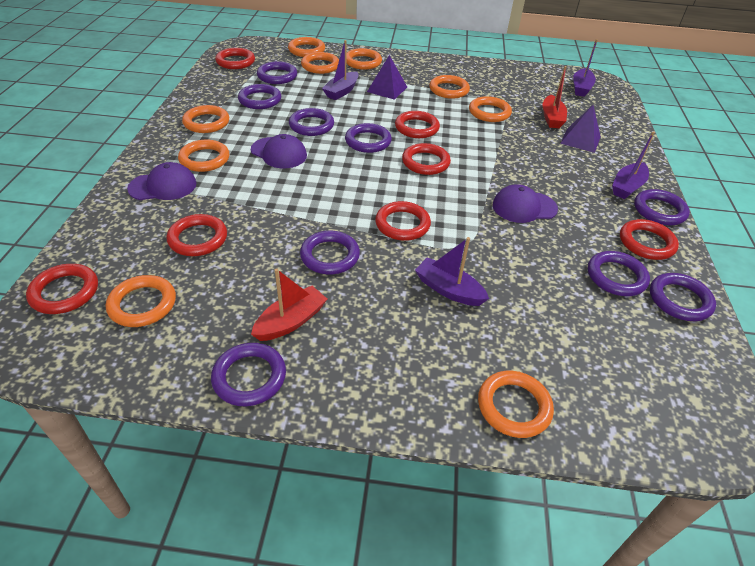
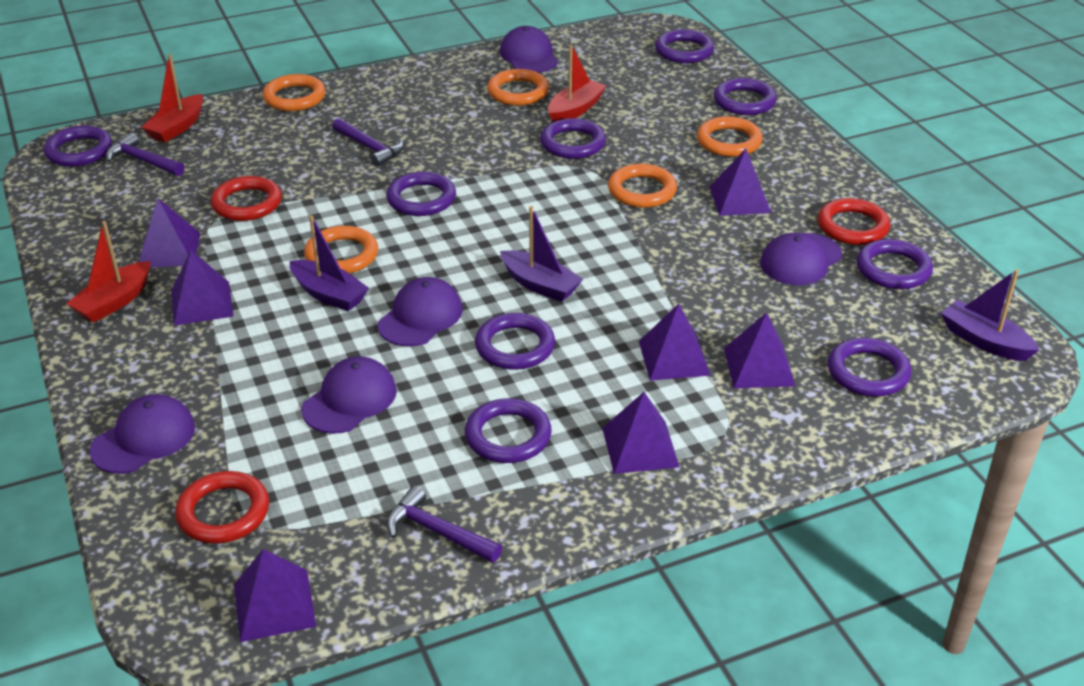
orange ring: [106,275,176,327] [178,140,229,172] [182,105,229,133] [288,37,325,57] [301,52,339,74] [346,48,382,70] [429,75,470,99] [469,96,512,122] [478,371,554,438] = 9 -> [263,74,326,111] [304,226,378,274] [487,69,549,106] [608,164,677,208] [697,116,763,157] = 5
purple boat: [322,40,359,100] [415,237,489,306] [573,39,598,97] [612,131,655,199] = 4 -> [290,215,369,311] [500,206,583,302] [941,269,1039,361] = 3
purple cap: [127,162,196,200] [251,134,307,168] [492,184,558,223] = 3 -> [89,394,195,474] [301,357,397,434] [378,277,463,347] [500,26,558,73] [760,233,842,285] = 5
purple hammer: none = 0 -> [106,132,185,176] [332,118,404,167] [386,485,502,563] = 3
purple pyramid: [367,55,407,100] [560,105,601,153] = 2 -> [139,198,201,267] [171,250,234,326] [234,549,316,642] [602,392,679,474] [639,304,710,381] [710,149,771,216] [724,312,795,388] = 7
red boat: [251,268,327,341] [542,66,567,128] = 2 -> [66,221,151,323] [141,54,203,142] [548,45,606,122] = 3
red ring: [26,264,98,314] [166,214,227,256] [215,48,255,69] [375,201,431,241] [395,111,440,138] [402,143,451,175] [620,219,679,260] = 7 -> [175,471,269,544] [211,176,282,221] [818,198,890,245] = 3

